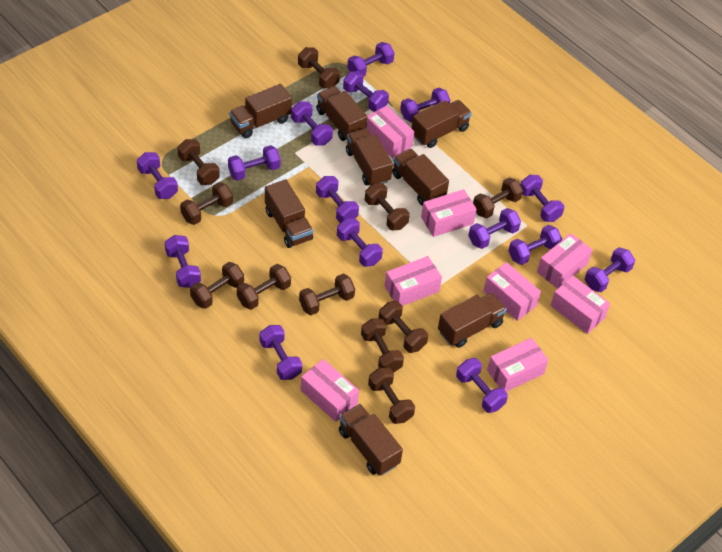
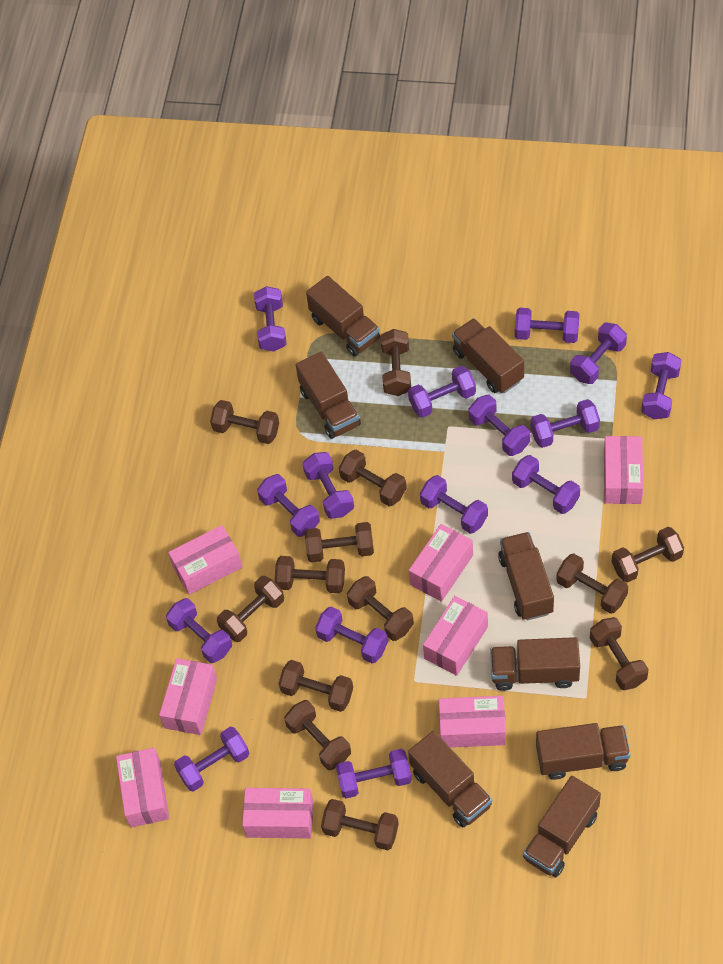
brown dumbbell: [178,139,220,185] [180,182,233,225] [190,262,244,309] [237,264,291,310] [298,47,340,89] [299,274,355,315] [361,318,404,373] [365,183,410,230] [368,367,415,424] [379,301,428,353] [473,178,523,218] = 11 -> [210,400,279,444] [217,576,284,642] [275,556,345,593] [279,660,353,712] [284,700,351,770] [305,522,374,563] [321,799,399,850] [339,450,407,506] [347,576,414,641] [381,329,411,396] [556,554,628,614] [590,617,649,690] [612,527,684,583] = 13

